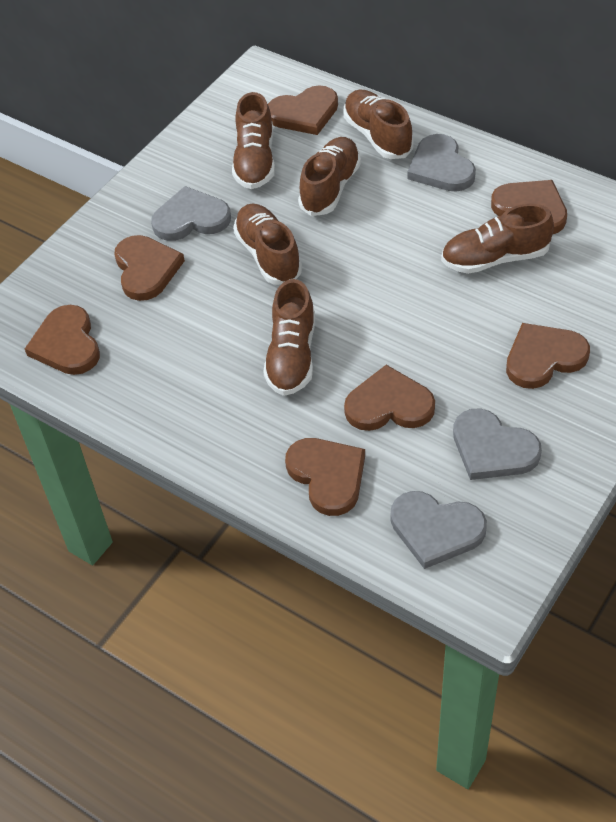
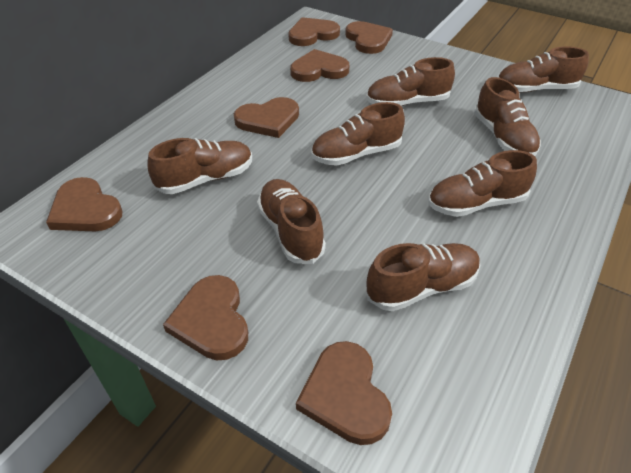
brown shoe: [232,92,275,189] [233,204,302,285] [263,279,315,396] [298,137,361,216] [343,89,414,159] [441,204,554,274] = 6 -> [147,138,252,194] [257,179,326,264] [311,102,405,166] [366,57,455,106] [367,243,481,311] [428,150,537,217] [474,77,541,156] [498,47,589,93] = 8
grey heart: [151,186,231,241] [391,491,487,569] [408,134,476,192] [453,409,542,480] = 4 -> none = 0

